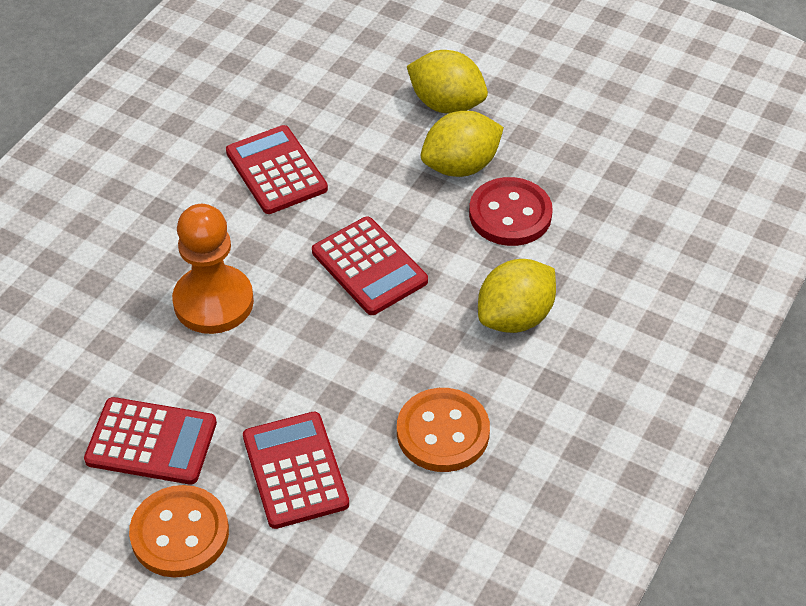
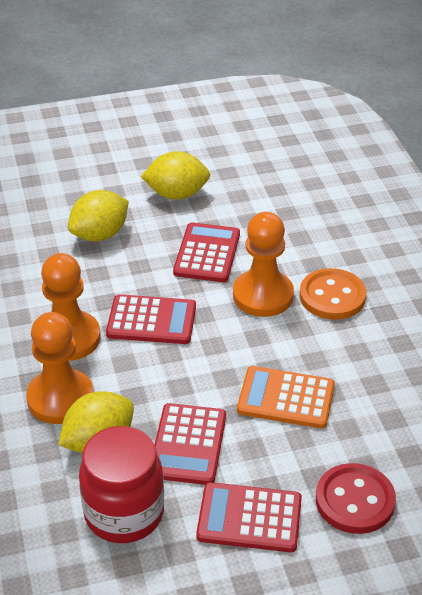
orange button: [129,485,229,578] [397,388,490,472] = 2 -> [300,268,366,320] = 1
orange calculator: none = 0 -> [237,366,335,428] = 1
orange pawn: [172,204,254,334] = 1 -> [26,312,94,424] [41,253,101,361] [233,212,294,317] = 3
red jar: none = 0 -> [79,426,164,543] = 1

